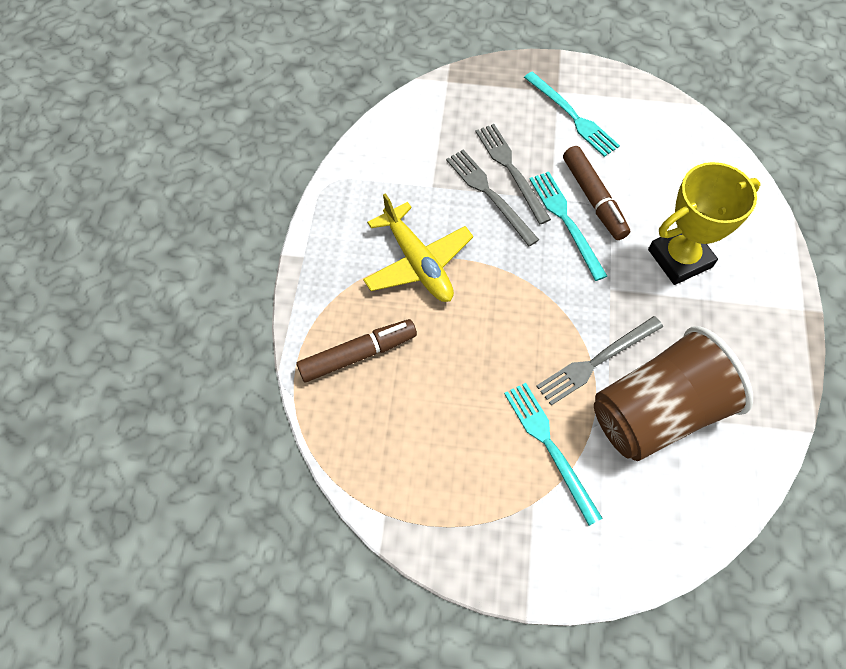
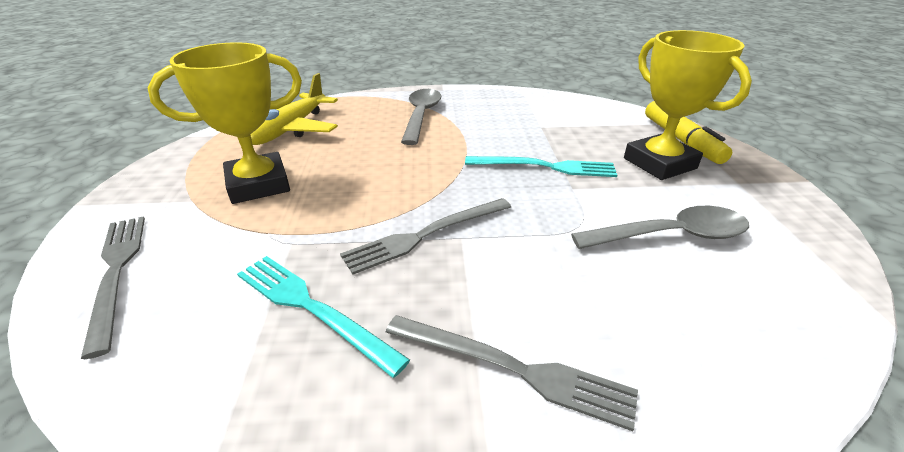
brown cup: [594,326,753,461] = 1 -> none = 0
brown marker: [297,319,417,382] [563,146,630,240] = 2 -> none = 0
grey spoon: none = 0 -> [401,89,441,145] [571,206,749,249] = 2
turquoise fork: [504,383,603,526] [524,72,620,157] [529,172,607,281] = 3 -> [237,256,410,378] [465,156,617,177] = 2
yellow marker: none = 0 -> [645,101,732,164] = 1
yellow trophy: [648,162,760,285] = 1 -> [148,42,302,204] [624,30,752,180] = 2

